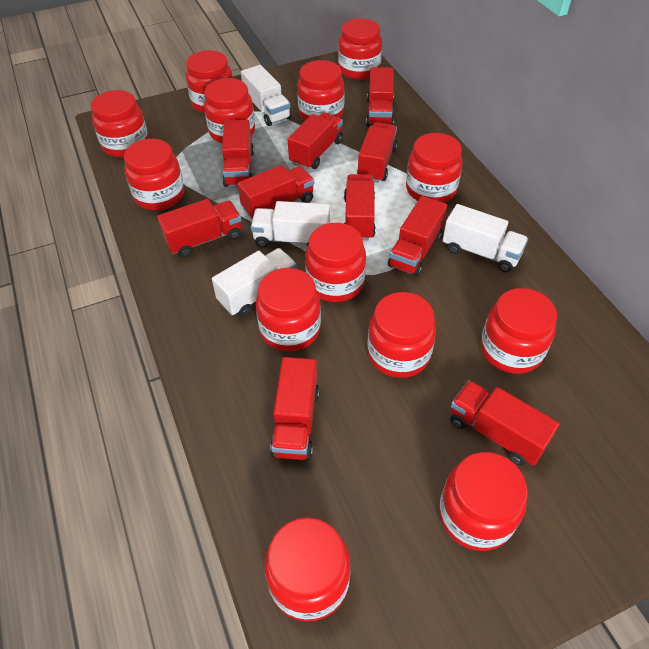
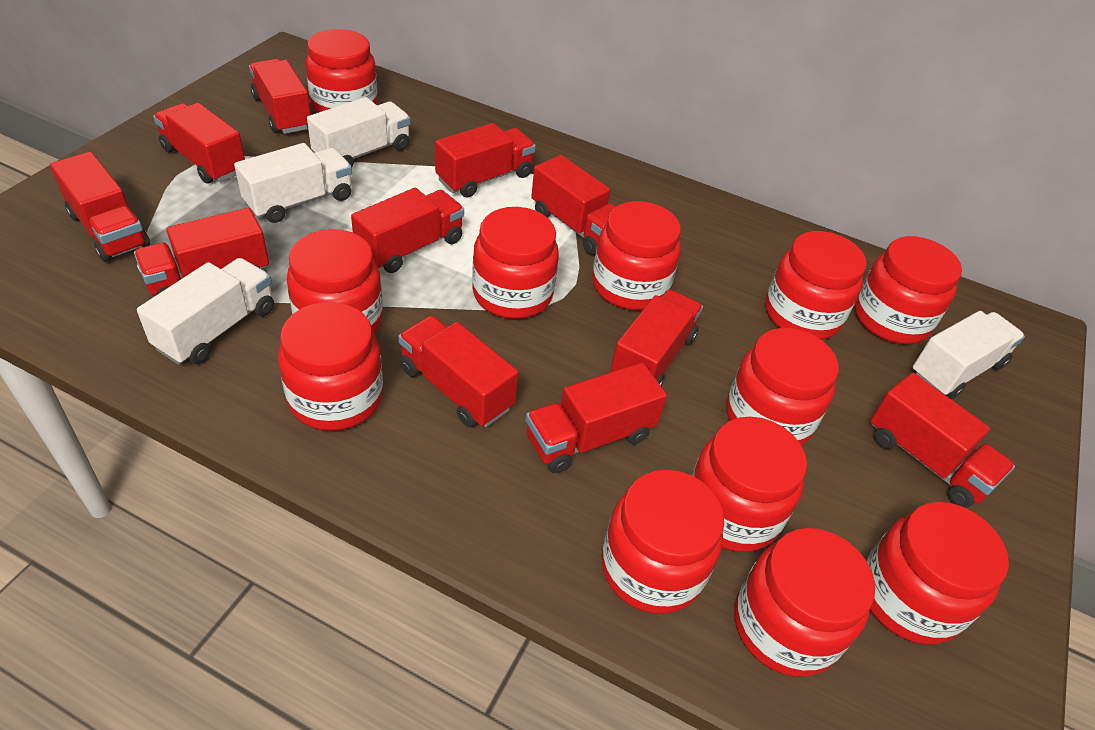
red jar: [91,90,149,157] [124,139,184,210] [186,50,233,113] [204,78,255,143] [256,268,321,352] [265,517,351,622] [297,60,345,121] [305,223,366,302] [338,18,382,79] [367,292,436,378] [406,133,462,203] [439,452,528,551] [481,288,557,374] = 13 -> [278,302,383,431] [287,229,383,333] [306,29,378,113] [472,207,559,319] [592,201,681,310] [602,470,724,614] [692,417,807,552] [726,328,839,445] [735,528,875,677] [765,231,867,340] [855,236,962,344] [866,502,1009,645] = 12
red truck: [157,199,241,257] [222,120,254,187] [238,165,314,219] [270,357,319,460] [288,112,343,169] [344,174,376,240] [357,123,397,183] [366,67,394,127] [388,196,447,276] [450,380,560,466] = 10 -> [50,152,150,262] [134,208,269,296] [153,103,245,184] [249,59,311,134] [351,188,464,273] [398,316,519,427] [435,123,536,198] [526,362,667,473] [531,155,616,255] [610,289,703,387] [870,373,1015,508] = 11

